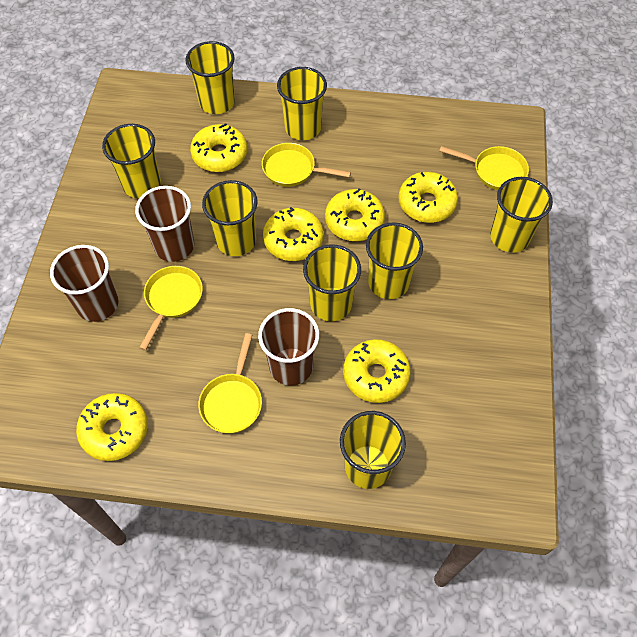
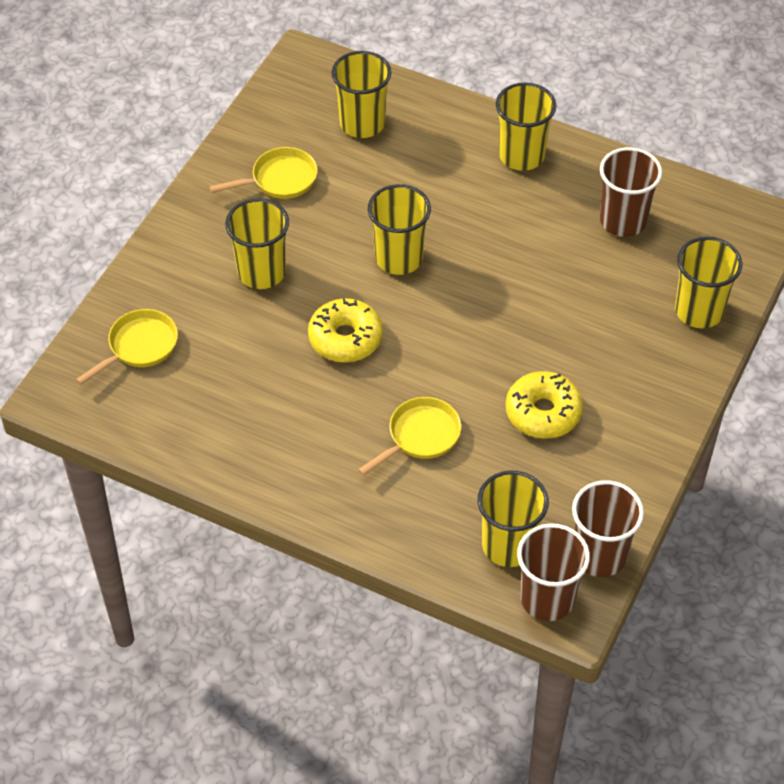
yellow cup: [102,124,161,199] [185,41,235,114] [202,180,258,256] [277,67,327,140] [303,244,361,321] [340,411,406,489] [366,222,423,299] [490,177,553,253] = 8 -> [225,198,289,289] [332,51,391,138] [368,184,431,275] [478,470,549,567] [496,83,557,171] [675,237,743,328] = 6
yellow donut: [76,393,148,461] [190,123,247,172] [263,207,324,261] [325,188,385,241] [343,339,411,403] [399,172,458,223] = 6 -> [308,298,383,362] [506,371,583,439] = 2
yellow pan: [139,266,203,351] [198,333,262,434] [262,143,351,187] [439,146,529,190] = 4 -> [76,309,178,385] [209,147,318,199] [358,397,461,476] = 3

